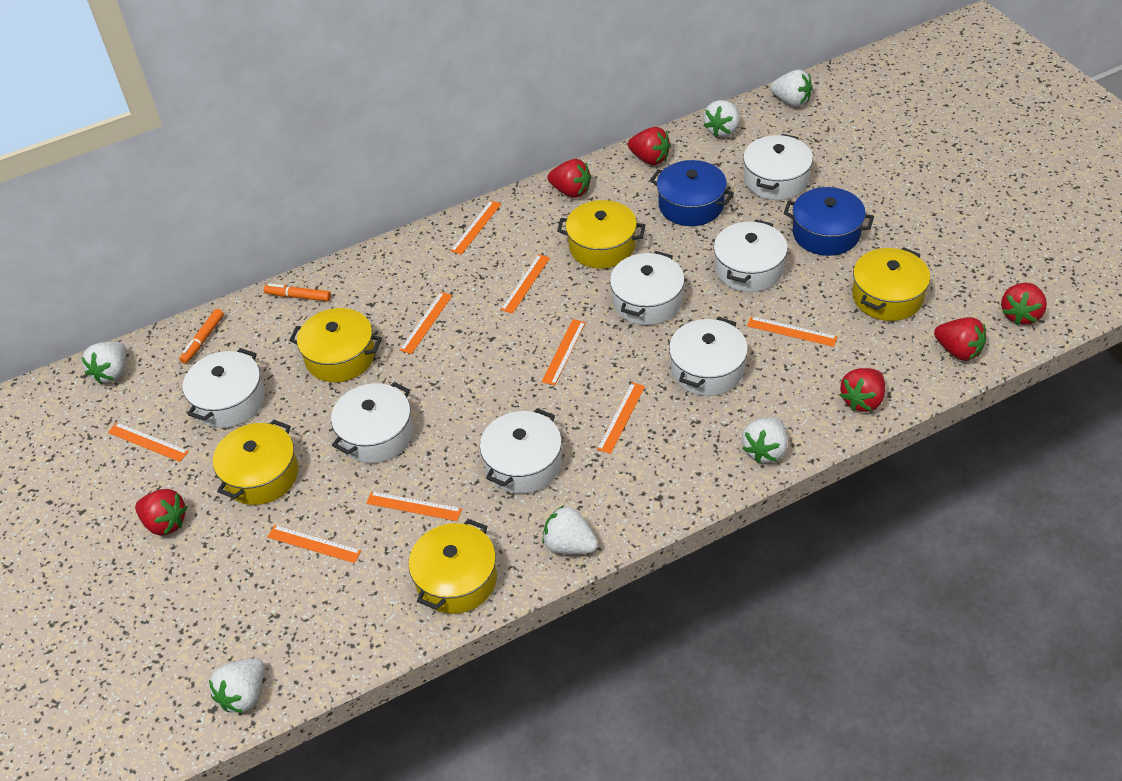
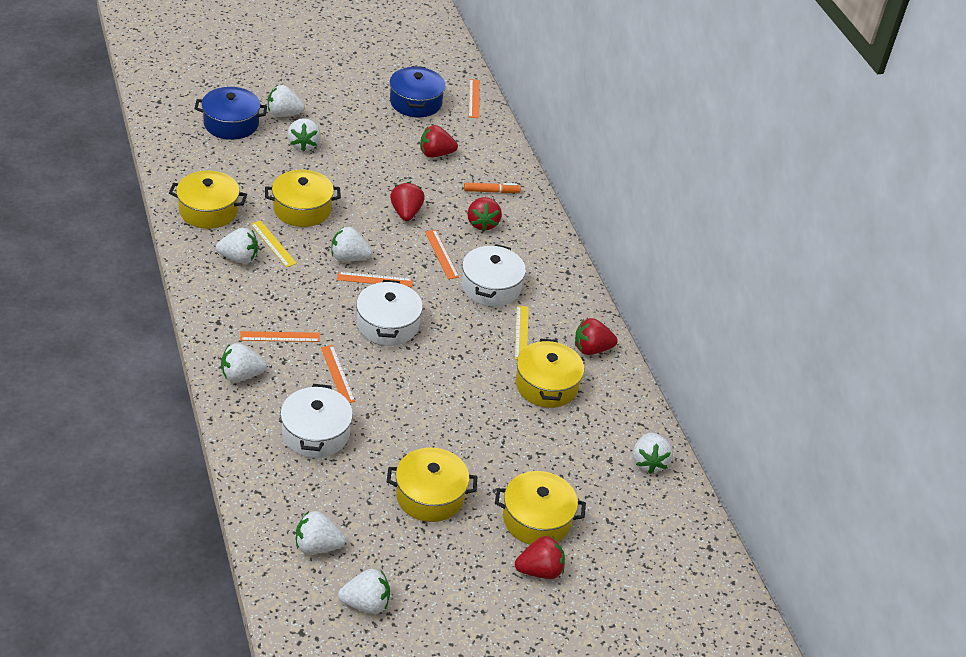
orange marker: [179,309,224,364] [264,284,331,302] = 2 -> [464,182,521,193] = 1
orange ruler: [108,422,189,462] [268,525,361,563] [366,491,462,521] [400,292,452,354] [450,200,501,255] [500,254,550,314] [542,319,586,385] [597,382,645,454] [747,316,837,347] = 9 -> [240,331,320,342] [321,345,355,403] [337,272,413,287] [425,230,459,279] [469,79,480,118] = 5
red strawberry: [135,489,187,536] [547,159,591,198] [628,127,671,165] [840,368,885,412] [934,317,986,361] [1001,283,1047,325] = 6 -> [390,182,425,221] [420,125,458,158] [467,197,502,231] [515,536,565,579] [575,318,618,355] = 5
white pot: [183,348,265,428] [331,382,413,463] [480,408,562,494] [610,251,685,325] [669,317,748,396] [714,220,788,292] [743,134,813,200] = 7 -> [280,384,353,458] [356,280,423,346] [462,244,526,307] = 3
white strawberry: [81,342,126,384] [209,658,264,713] [542,505,598,554] [703,100,739,137] [742,417,788,463] [770,70,812,107] = 6 -> [216,228,258,264] [221,343,267,382] [268,85,305,117] [287,118,321,152] [296,511,346,554] [331,227,373,261] [338,569,390,614] [633,433,673,474] = 8
yellow ruler: none = 0 -> [251,220,297,268] [515,305,529,360] = 2

